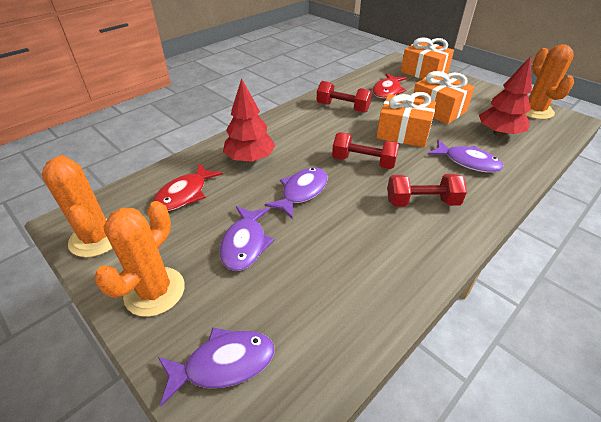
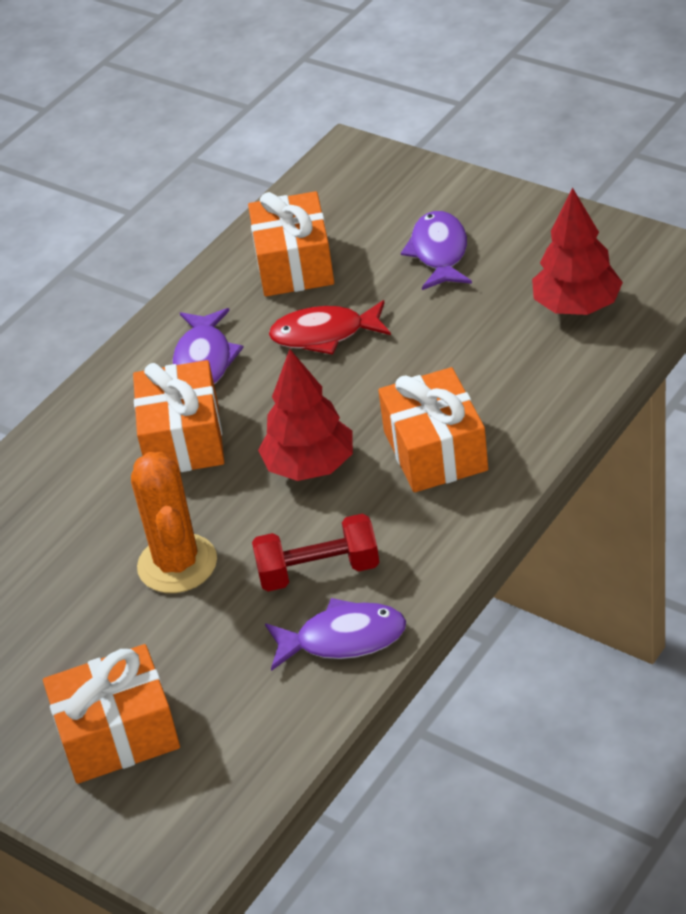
orange cactus: [42,155,113,257] [94,201,185,317] [526,44,574,120] = 3 -> [131,452,217,593] = 1
orange gift: [377,92,436,147] [401,37,454,79] [414,71,475,124] = 3 -> [43,644,180,784] [133,360,224,472] [248,191,334,297] [378,367,488,493] = 4
purple fish: [158,328,274,406] [220,206,274,271] [265,167,328,220] [428,140,503,173] = 4 -> [173,308,244,384] [265,598,406,671] [401,211,472,290] = 3
red dumbbell: [317,81,372,113] [332,132,399,169] [387,174,467,207] = 3 -> [252,513,380,592] = 1
red fish: [153,163,223,211] [373,73,407,99] = 2 -> [269,300,391,355] = 1

